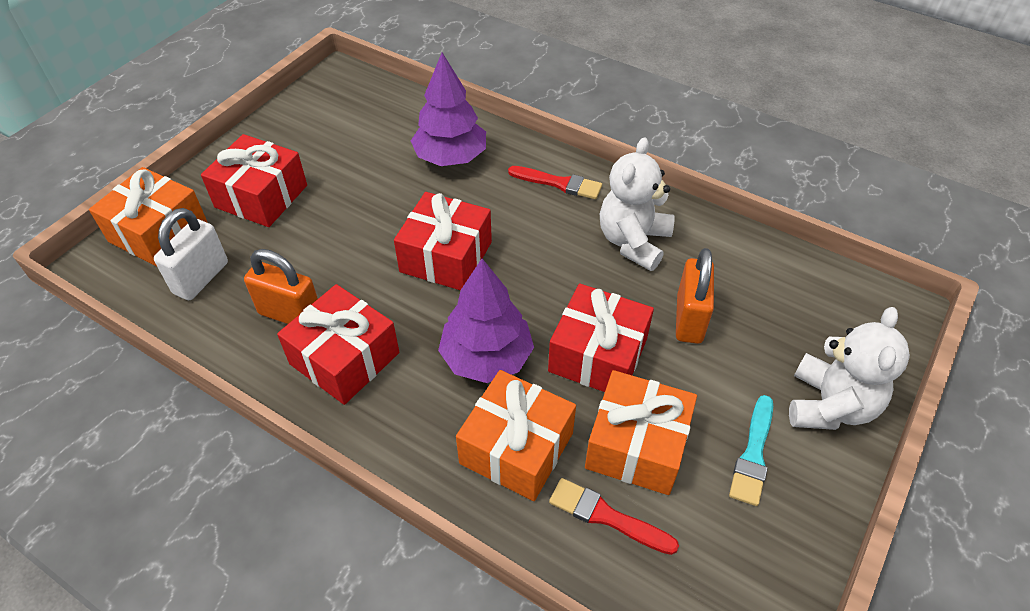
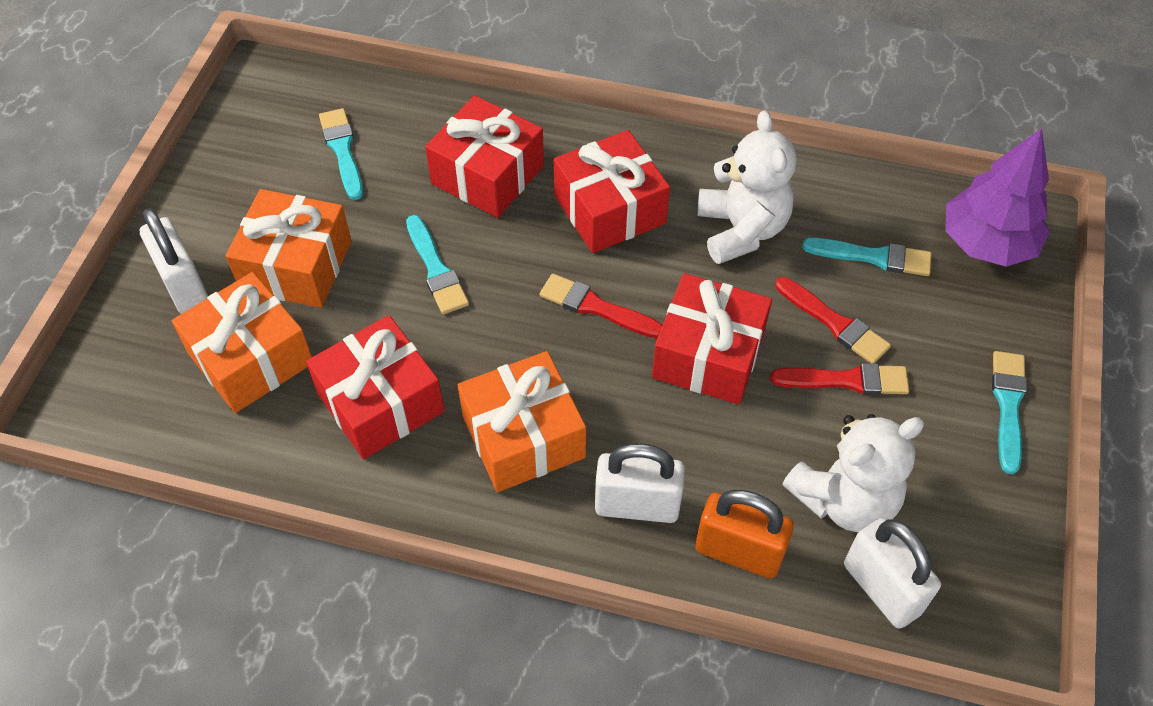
orange padlock: [244,249,318,324] [676,248,714,344] = 2 -> [695,490,794,579] = 1
purple tree: [411,53,486,166] [438,259,534,383] = 2 -> [946,128,1050,267] = 1
red brush: [508,166,602,199] [549,478,679,555] = 2 -> [540,274,663,338] [770,363,909,395] [776,277,891,363] = 3
turquoise brush: [729,395,773,506] = 1 -> [319,108,363,200] [406,215,469,314] [802,238,932,276] [992,351,1027,474] = 4
white padlock: [154,208,228,300] = 1 -> [139,208,208,314] [595,443,685,523] [844,518,941,629] = 3

